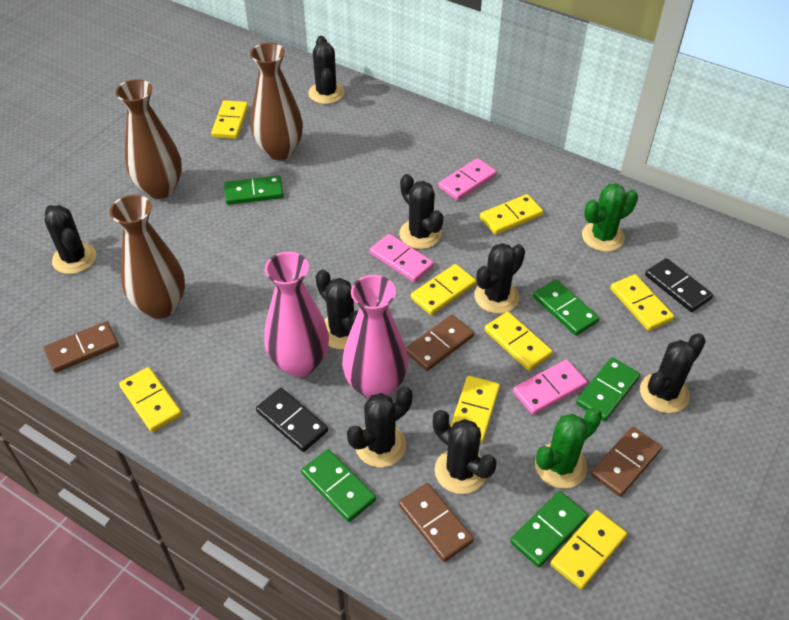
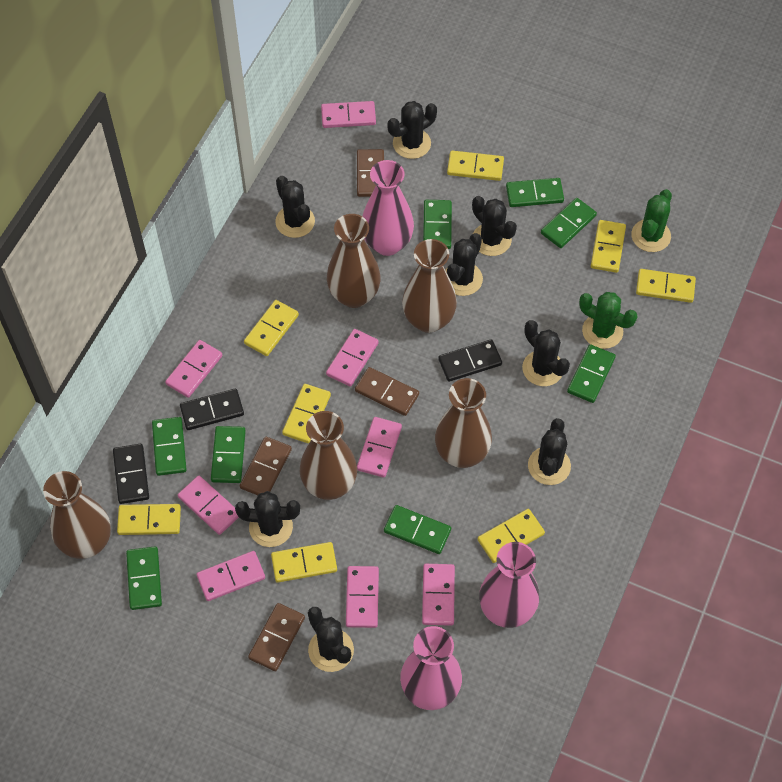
black domino: [256,388,328,452] [645,258,713,312] = 2 -> [113,444,149,504] [180,389,244,430] [438,339,502,382] = 3
brown vase: [109,195,185,319] [115,79,182,199] [250,43,303,160] = 3 -> [43,471,111,559] [300,411,357,500] [327,214,381,308] [402,239,457,333] [435,378,492,468] = 5
green domino: [224,175,284,205] [301,449,376,522] [510,491,588,567] [533,279,599,336] [576,357,640,421] = 5 -> [126,546,162,610] [152,417,187,476] [211,426,246,483] [384,505,451,554] [423,200,452,249] [506,178,564,207] [541,198,597,248] [567,344,616,403] = 8
pink domino: [370,234,434,282] [438,158,497,201] [513,359,587,415] = 3 -> [165,340,223,398] [178,476,239,535] [197,551,265,601] [321,101,376,128] [326,329,379,387] [346,566,379,628] [357,417,402,477] [422,564,455,626] = 8
pink vase: [264,252,329,377] [342,275,408,399] = 2 -> [362,160,414,256] [400,626,462,710] [479,542,539,628] = 3

